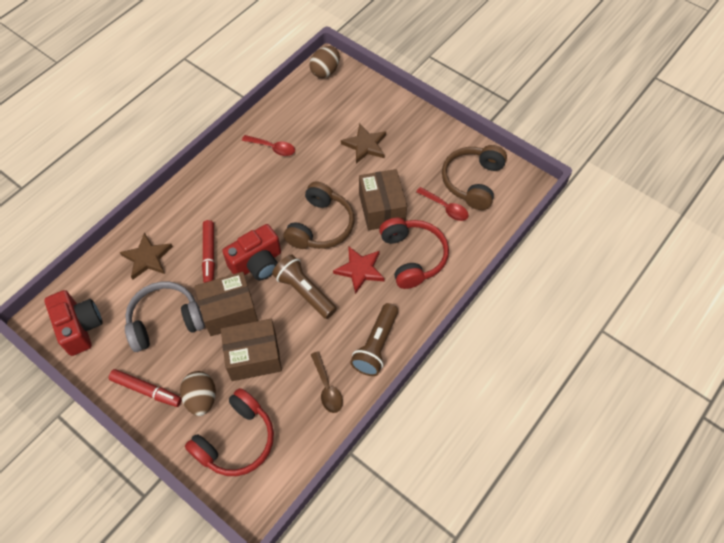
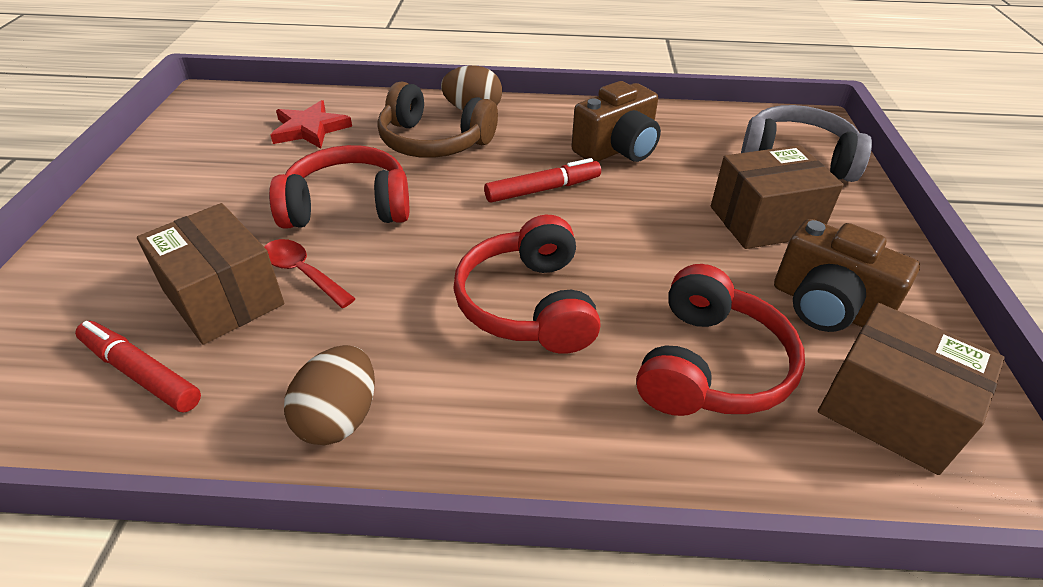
brown camera: none = 0 -> [571,81,661,162] [774,219,920,332] = 2
brown flashlight: [272,254,337,319] [350,303,398,376] = 2 -> none = 0
brown headphones: [284,181,354,249] [442,145,507,210] = 2 -> [377,82,498,158] = 1
brown spoon: [311,351,343,413] = 1 -> none = 0
brown star: [120,233,173,279] [341,123,386,164] = 2 -> none = 0
red camera: [44,290,103,356] [222,224,281,281] = 2 -> none = 0
red headphones: [185,388,274,476] [379,218,449,289] = 2 -> [269,145,409,229] [453,215,601,354] [636,264,805,416] = 3
red spoon: [242,135,295,156] [416,187,469,221] = 2 -> [265,239,356,308] = 1

